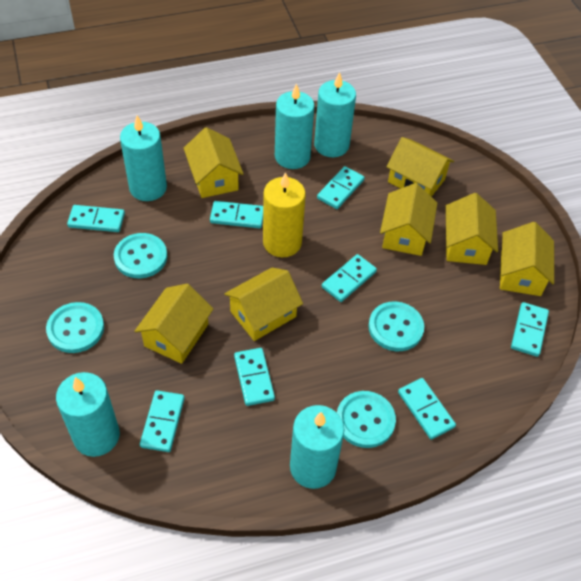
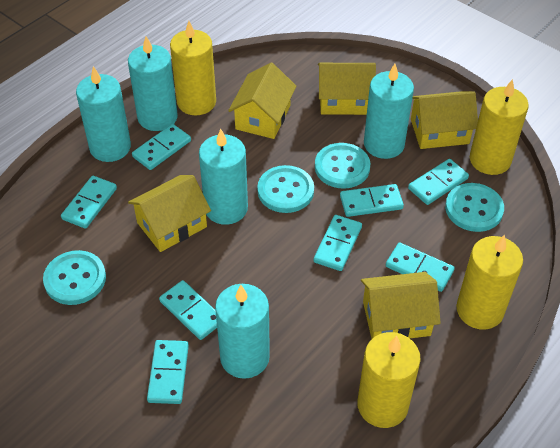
yellow candle: [263,172,306,257] = 1 -> [170,21,216,115] [357,332,421,428] [456,234,523,330] [470,79,529,175] = 4
yellow house: [135,284,213,364] [184,127,244,198] [224,267,303,341] [380,183,437,256] [386,137,454,197] [446,193,498,265] [500,222,554,296] = 7 -> [128,175,211,252] [228,62,297,139] [318,63,376,115] [361,272,441,339] [411,91,478,149] = 5

